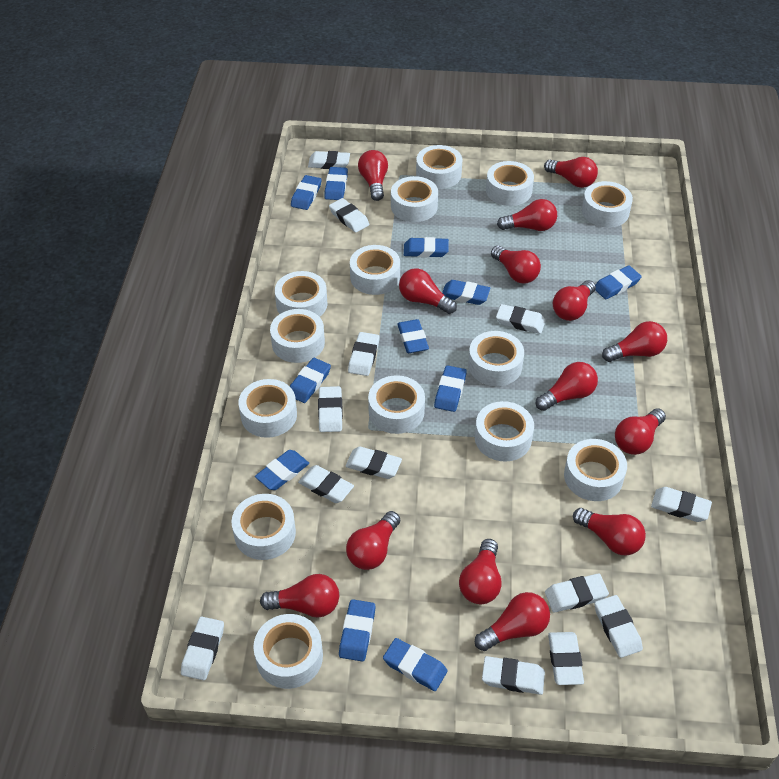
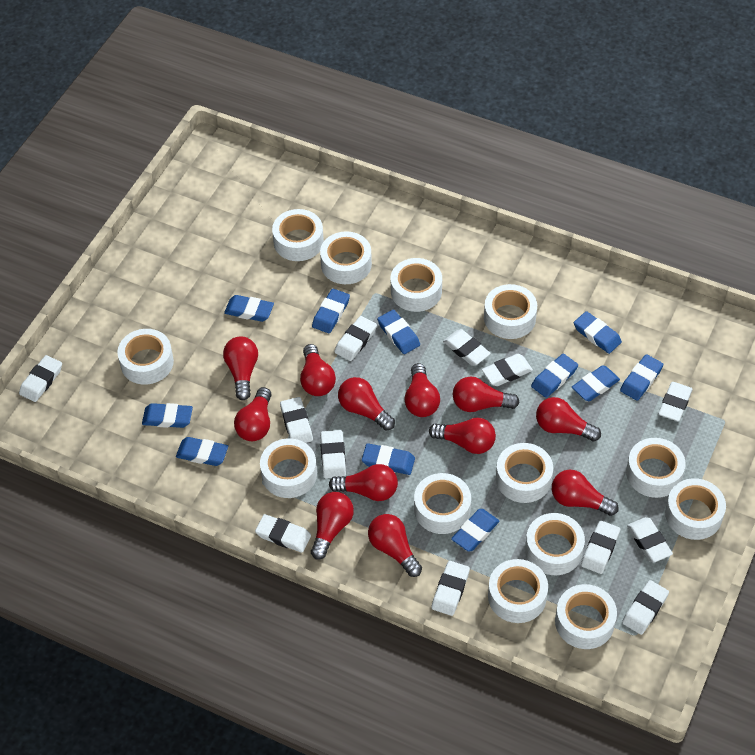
red light bulb: [260,574,339,618] [346,511,400,570] [358,150,388,201] [399,268,457,314] [459,539,502,604] [475,592,550,651] [491,246,541,284] [497,199,557,231] [536,362,598,411] [544,157,598,188] [553,280,596,321] [573,508,646,555] [602,321,667,362] [615,409,666,455] = 14 -> [223,337,258,400] [234,387,272,441] [300,344,336,396] [311,492,354,560] [329,464,398,501] [338,377,395,431] [368,514,422,577] [404,363,440,417] [429,418,496,454] [453,376,520,412] [536,397,601,441] [552,470,619,516] = 12
white eraser: [181,617,224,680] [298,465,354,503] [308,151,350,169] [318,386,343,432] [329,198,369,233] [345,447,402,479] [348,332,380,376] [482,656,545,695] [496,304,546,334] [545,573,609,612] [548,632,584,685] [594,595,643,658] [651,487,712,522] = 13 -> [19,355,62,402] [255,514,311,552] [280,397,313,443] [320,430,346,479] [334,316,377,361] [432,561,470,616] [443,329,491,366] [482,354,533,386] [581,520,620,574] [622,580,669,635] [627,517,673,563] [658,382,693,421] = 12
white tape: [232,494,296,560] [239,379,297,438] [253,614,323,689] [270,309,325,363] [275,271,328,317] [350,245,400,295] [368,375,425,434] [391,176,438,222] [416,145,462,189] [468,331,524,386] [475,401,534,461] [486,161,534,206] [564,439,627,501] [582,181,633,227] = 14 -> [117,329,174,385] [260,438,317,498] [272,209,324,261] [320,231,372,284] [391,258,442,312] [414,473,471,534] [484,284,537,339] [488,559,548,623] [496,443,553,503] [525,513,585,575] [555,584,617,649] [626,438,686,498] [665,478,726,540] = 13

